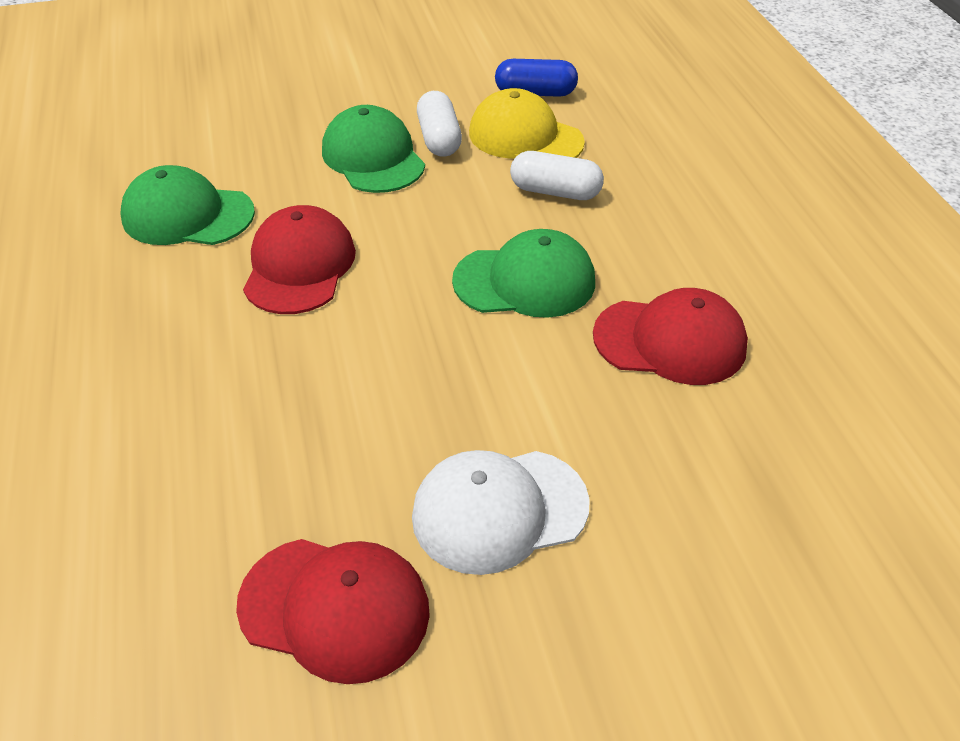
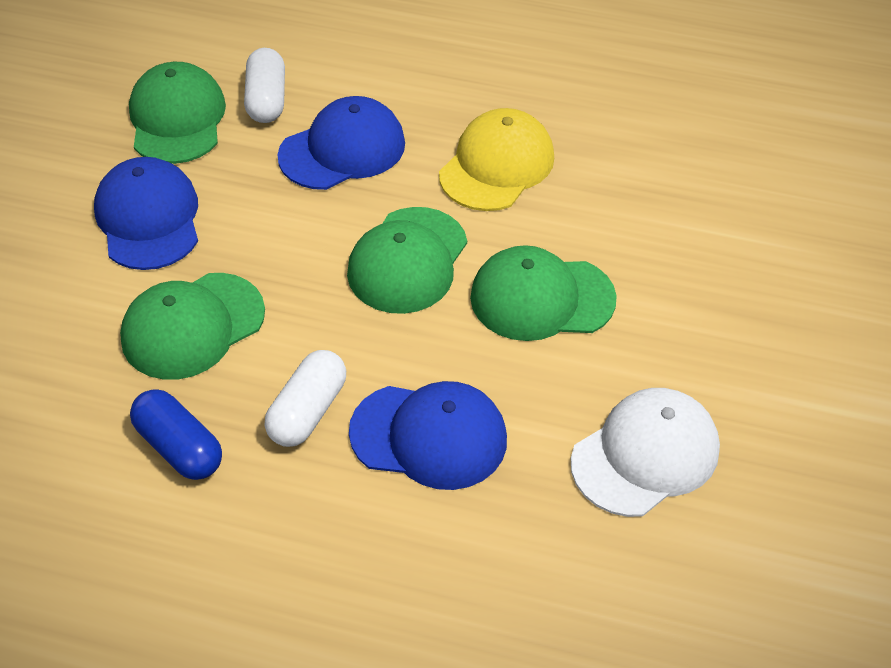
blue cap: none = 0 -> [94,157,198,270] [277,96,405,190] [349,381,507,490] = 3
green cap: [120,165,255,245] [322,105,425,193] [452,229,595,318] = 3 -> [120,273,265,380] [129,62,226,164] [347,207,467,314] [470,245,617,341] = 4
red cap: [236,539,430,684] [243,205,356,314] [593,288,748,385] = 3 -> none = 0

